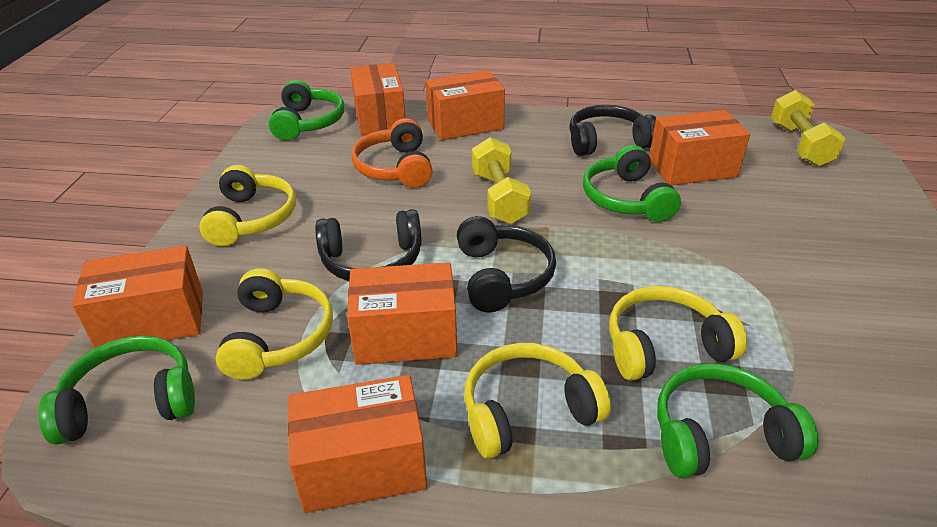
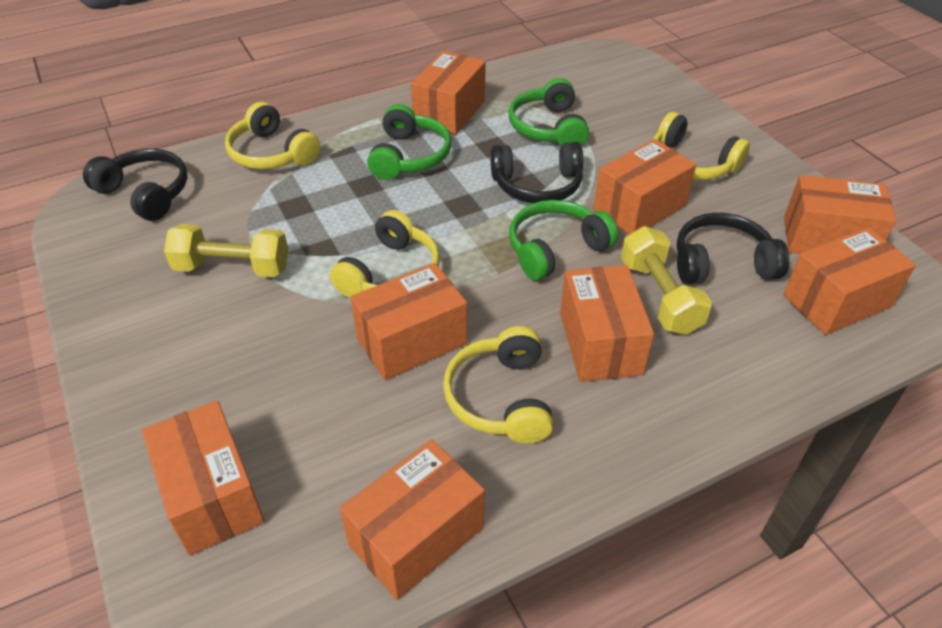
green headphones: [39,336,195,444] [269,80,344,141] [583,145,681,222] [657,363,818,478] = 4 -> [367,104,451,180] [509,78,589,146] [509,200,619,281] = 3
orange box: [72,245,203,348] [288,375,427,513] [347,262,458,365] [350,63,405,136] [426,70,505,140] [649,110,750,185] = 6 -> [142,401,265,556] [340,439,485,600] [351,263,467,380] [411,51,486,135] [560,265,654,382] [594,139,696,235] [783,227,916,335] [784,175,896,254] = 8
orange headphones: [351,118,433,188] = 1 -> none = 0

